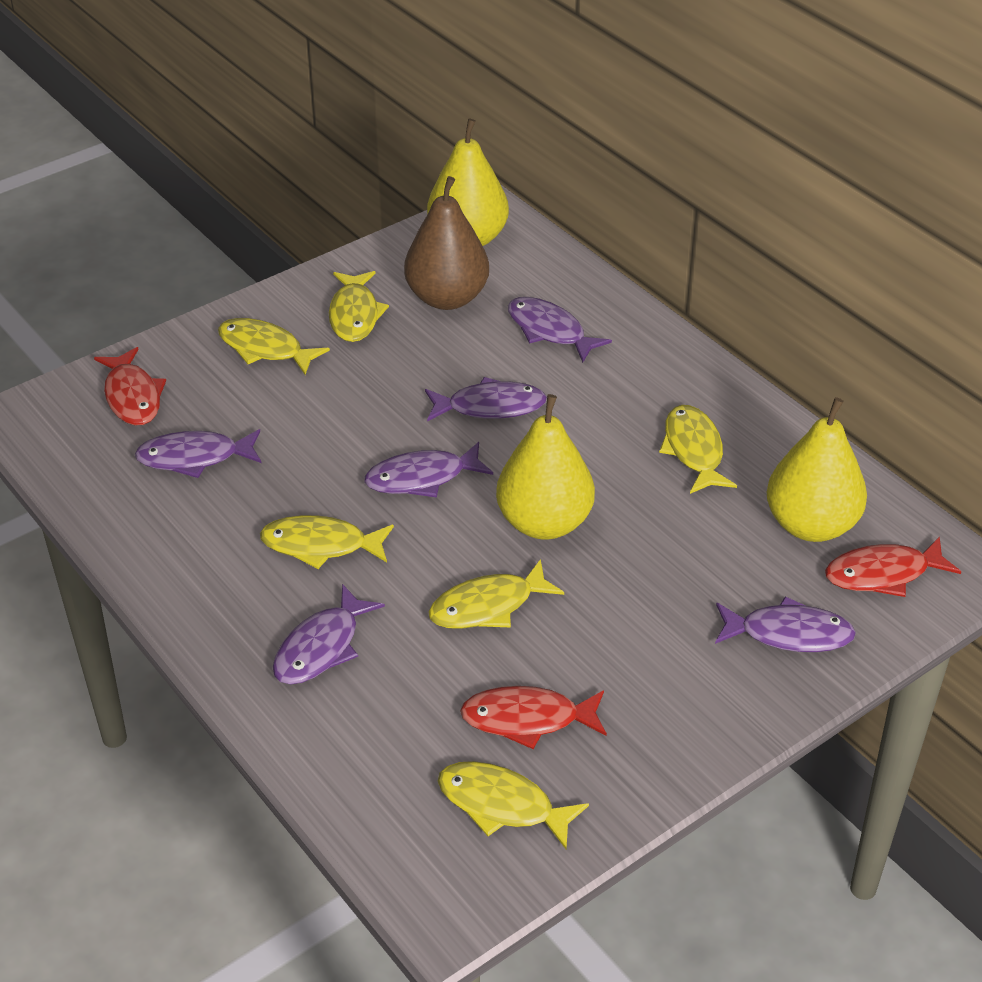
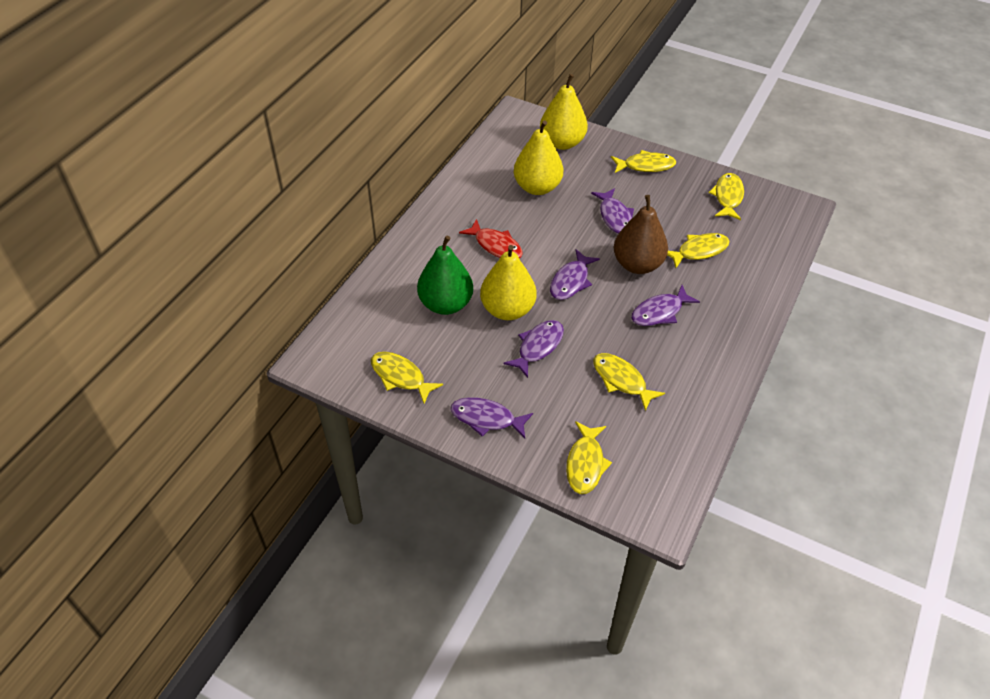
green pear: none = 0 -> [417,236,473,315] = 1
purple fish: [135,429,262,478] [273,584,385,684] [364,442,493,498] [425,377,547,422] [508,297,612,363] [715,596,856,652] = 6 -> [451,397,533,438] [503,320,564,378] [550,249,600,300] [591,188,634,234] [631,285,700,326] = 5
red fish: [94,347,166,426] [460,686,607,749] [825,537,961,597] = 3 -> [459,219,523,258] = 1

